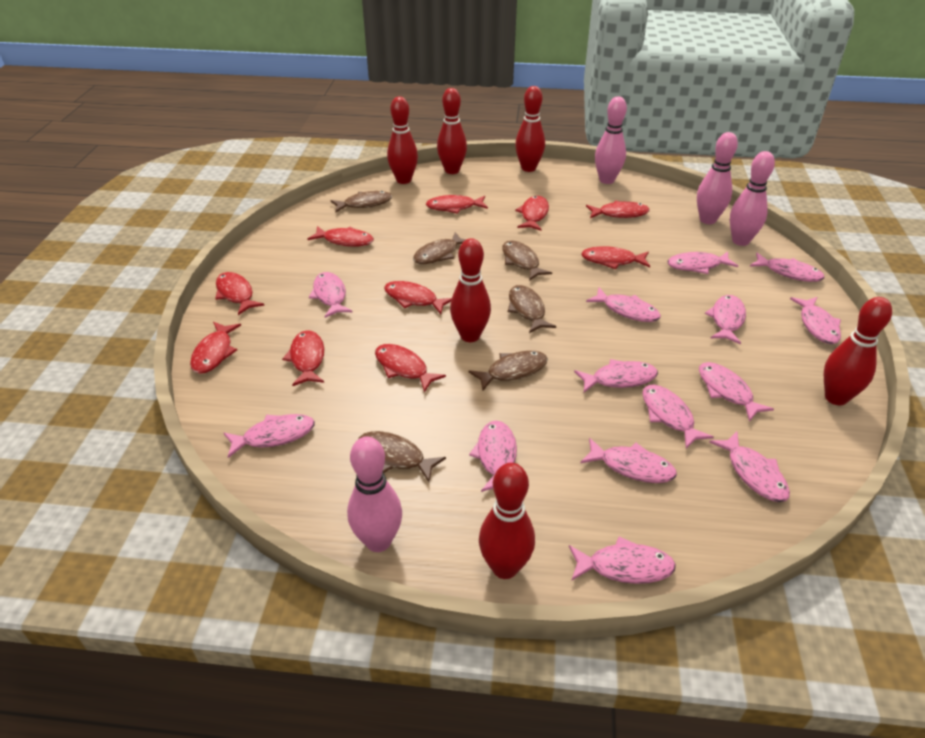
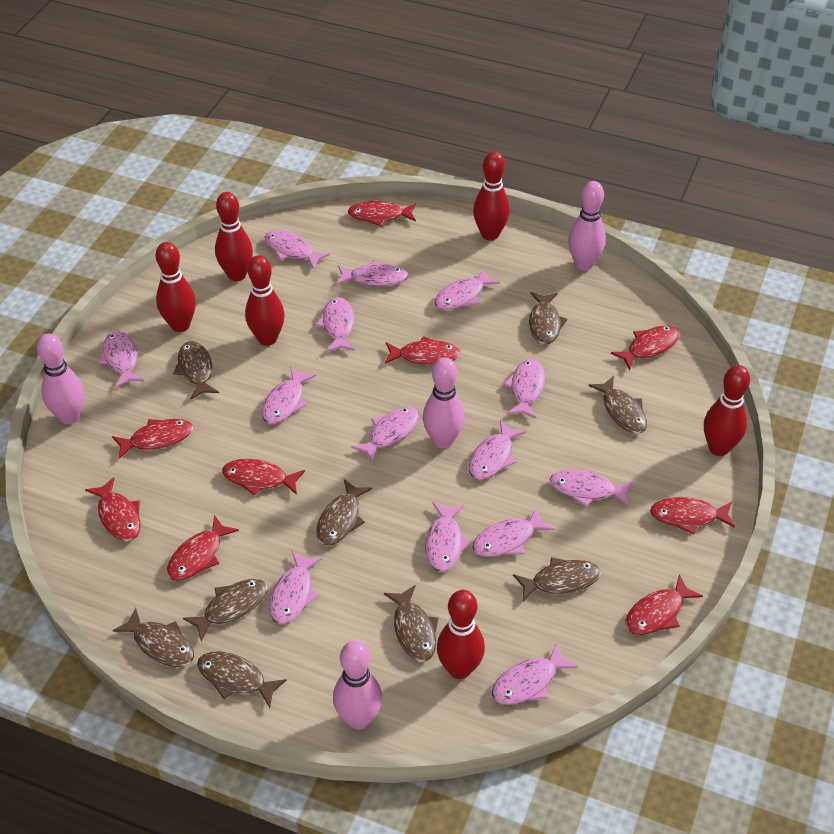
brown fish: [330,191,392,213] [358,431,446,482] [413,232,467,264] [468,351,548,391] [502,240,552,281] [508,285,556,333] = 6 -> [113,607,194,667] [173,341,219,400] [183,579,268,641] [197,651,287,708] [316,479,372,546] [384,585,439,662] [513,557,601,602] [529,292,568,345] [589,376,647,434] = 9
red fish: [190,322,241,374] [215,272,265,315] [282,330,324,386] [307,226,374,247] [375,344,446,393] [384,281,452,314] [426,195,488,214] [515,196,549,231] [581,246,650,269] [586,200,650,218] = 10 -> [85,477,141,541] [112,419,193,459] [167,515,239,581] [222,459,305,496] [348,201,416,227] [385,336,461,365] [611,326,679,371] [625,574,703,635] [650,497,735,534] = 9

